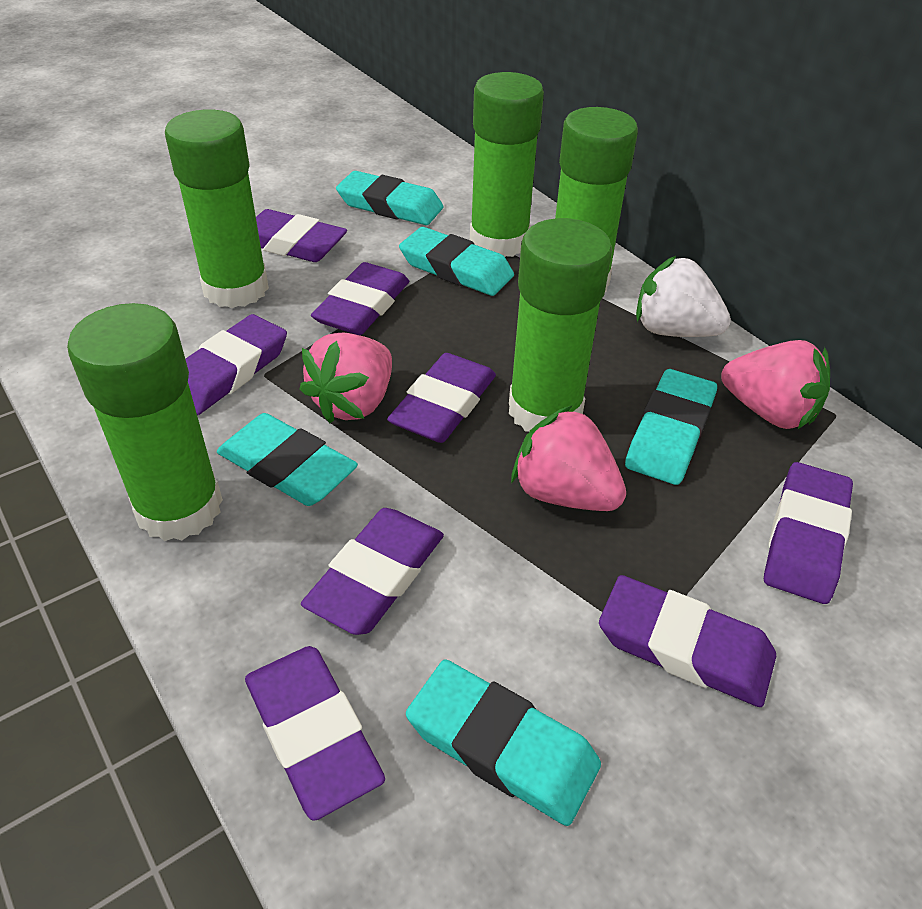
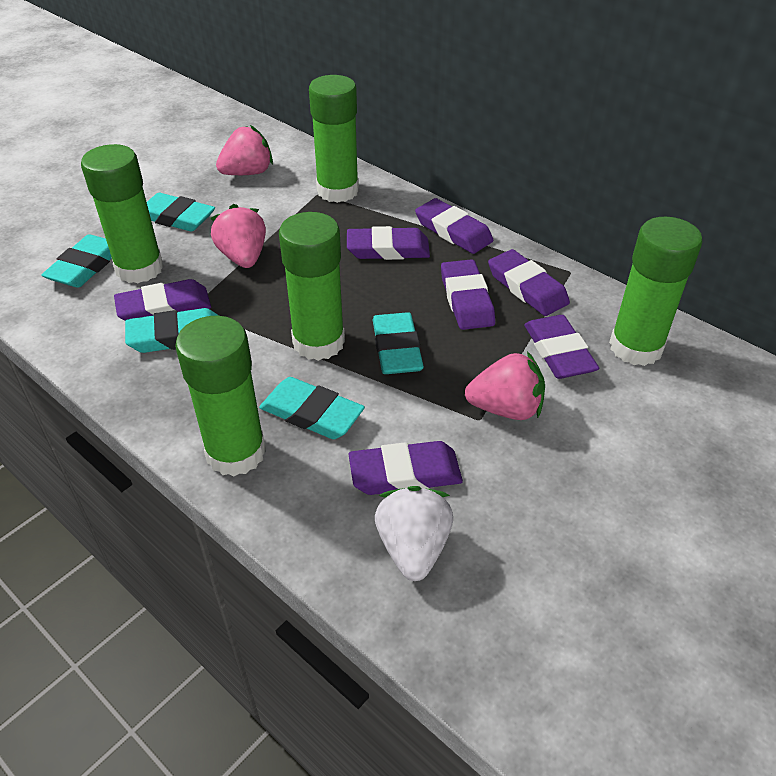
purple eraser: [186,314,287,415] [245,646,385,821] [256,209,347,262] [301,508,444,635] [311,262,409,335] [387,353,496,443] [599,575,776,707] [764,462,853,604] = 8 -> [114,279,211,321] [347,226,430,260] [348,441,463,495] [415,198,493,254] [441,259,495,330] [488,249,570,316] [524,315,599,379] = 7

